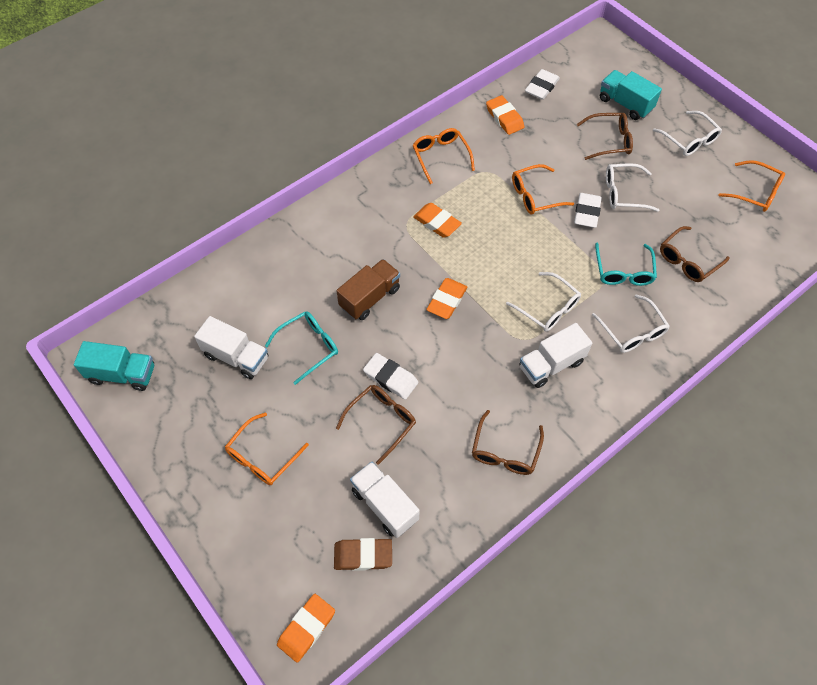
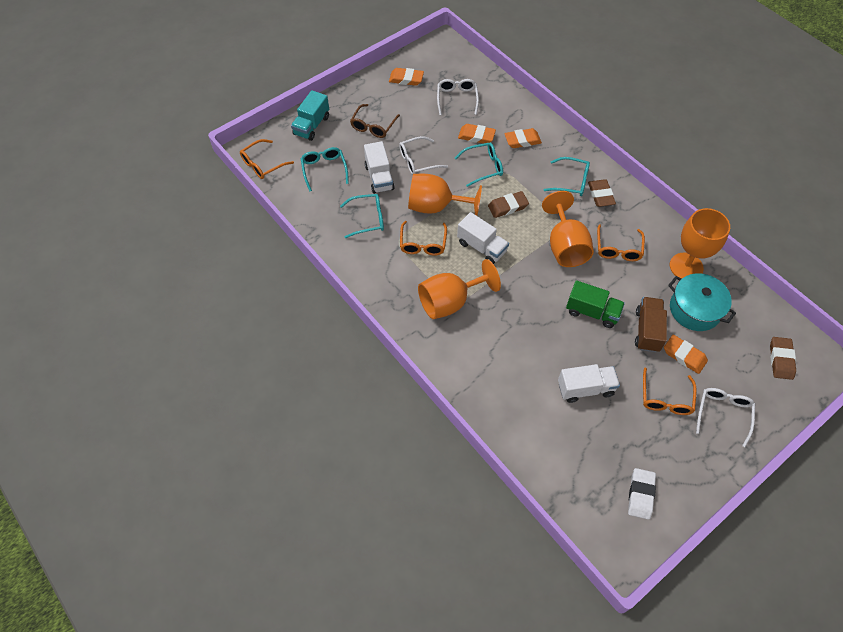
brown eraser: [334,538,392,571] = 1 -> [488,191,529,218] [588,179,616,207] [770,337,796,380] = 3
brown glasses: [336,385,416,465] [472,410,544,475] [577,113,633,160] [660,226,730,282] = 4 -> [350,104,400,138] = 1
green truck: none = 0 -> [566,280,625,328] = 1
orange goblet: none = 0 -> [408,174,482,216] [418,259,501,319] [542,191,594,267] [670,208,730,278] = 4
turquoise glasses: [265,312,338,385] [595,242,657,286] = 2 -> [301,147,349,191] [340,194,384,238] [455,142,503,187] [544,157,590,196] = 4
turquoise pot: none = 0 -> [668,273,736,331] = 1
turquoise truck: [74,341,154,391] [600,70,662,120] = 2 -> [291,90,329,141] = 1
white eraser: [363,353,418,400] [525,69,560,100] [574,193,602,228] = 3 -> [628,468,656,520] = 1
white glasses: [506,272,581,332] [592,294,670,353] [606,163,659,212] [653,111,722,156] = 4 -> [399,136,448,175] [437,79,479,115] [696,388,755,447] = 3

